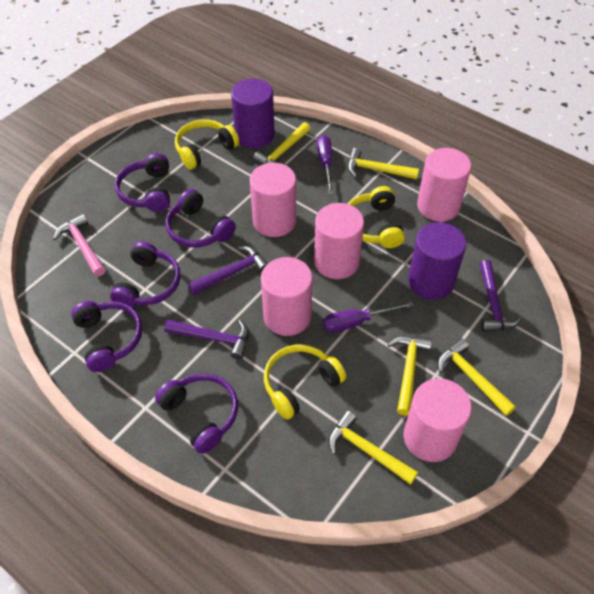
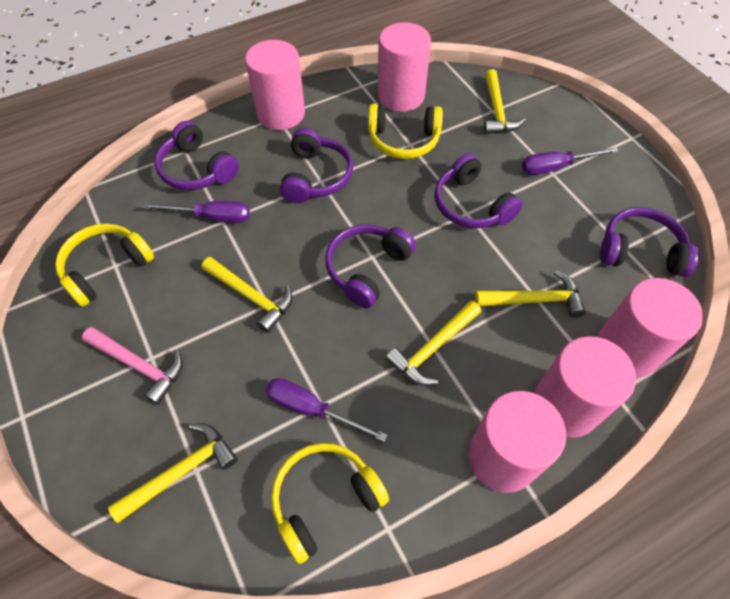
purple cylinder: [231,78,275,148] [408,222,466,300] = 2 -> none = 0
purple hammer: [164,320,249,360] [189,246,268,295] [479,260,522,332] = 3 -> none = 0
purple screwdriver: [317,135,334,195] [323,301,414,332] = 2 -> [143,201,250,223] [266,378,388,442] [522,147,619,175] = 3

